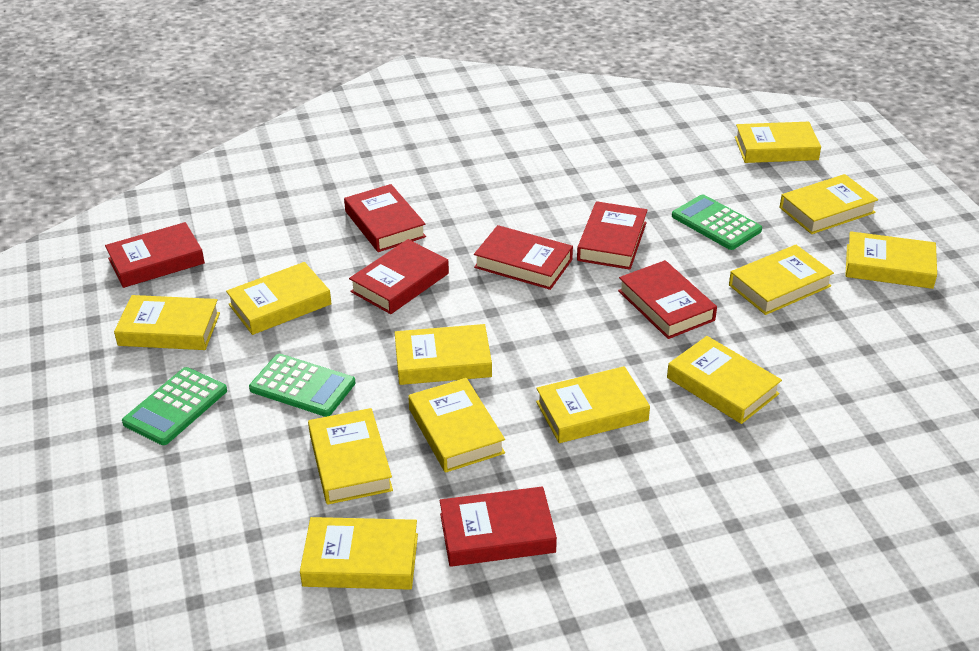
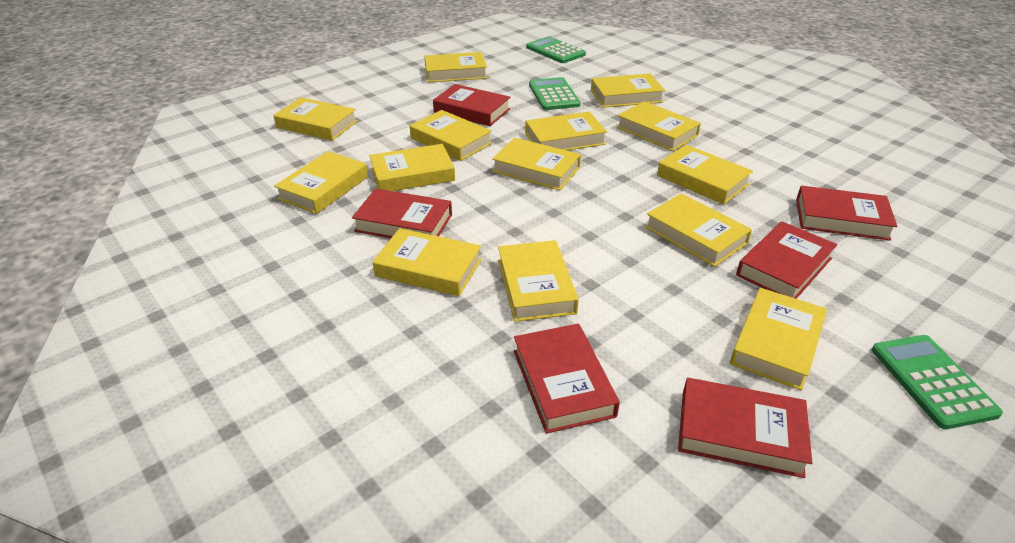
red book: [105,222,205,288] [344,184,426,252] [349,239,449,314] [440,486,557,567] [474,225,573,290] [577,201,648,270] [618,260,717,339] = 7 -> [352,189,452,238] [433,84,511,126] [514,324,620,434] [678,378,812,478] [736,221,837,299] [796,186,897,241] = 6
yellow book: [114,295,220,350] [226,262,332,335] [300,517,418,590] [308,408,393,505] [395,324,492,385] [408,378,505,473] [536,366,650,443] [667,336,782,424] [729,245,834,315] [735,122,821,163] [779,174,878,234] [845,231,937,289] = 12 -> [273,97,358,141] [274,151,368,214] [370,144,455,191] [373,228,482,296] [410,110,492,161] [424,52,487,82] [492,138,581,190] [498,240,579,322] [525,112,607,150] [591,74,665,108] [616,101,701,151] [645,193,752,267] [657,145,753,204] [730,288,827,391] = 14

